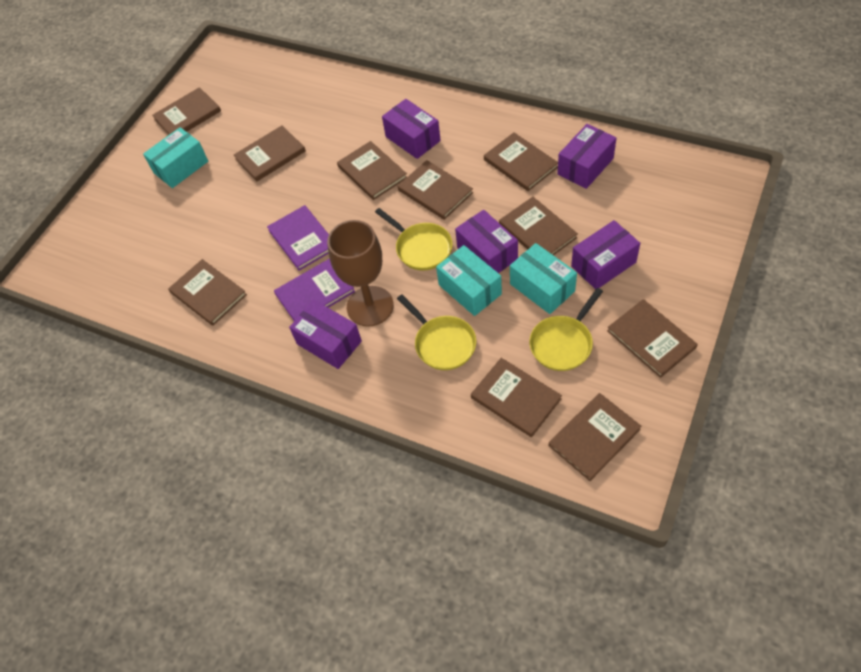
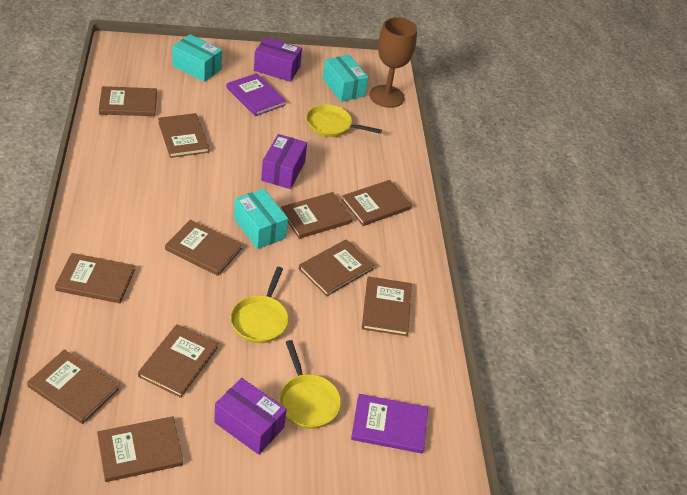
brown book: [152,87,221,135] [168,259,247,326] [234,126,306,182] [337,141,407,200] [398,160,473,220] [471,358,562,437] [484,132,558,191] [499,197,578,255] [549,393,642,481] [607,299,698,378] = 10 -> [27,349,119,424] [55,253,135,303] [97,416,183,482] [99,86,157,116] [138,324,218,398] [158,113,210,158] [165,220,242,276] [281,192,352,239] [299,239,374,296] [342,180,412,226] [362,276,412,336] = 11
purple box: [289,300,362,369] [382,99,441,159] [455,210,518,273] [557,124,616,189] [571,220,640,290] = 5 -> [214,378,287,455] [254,37,302,82] [261,134,307,189] = 3

